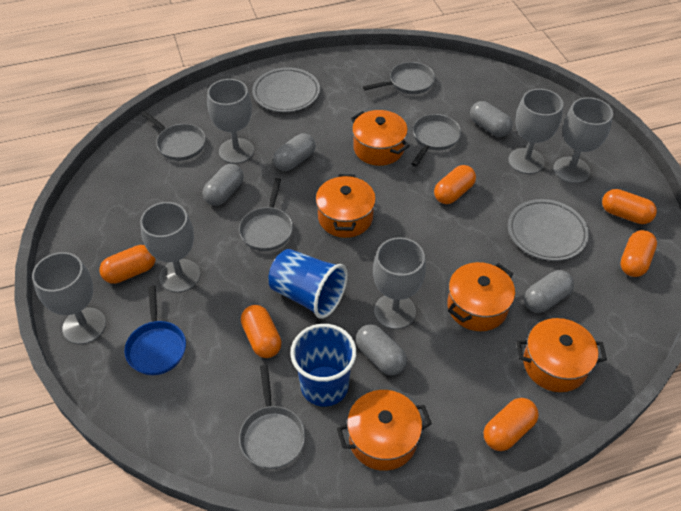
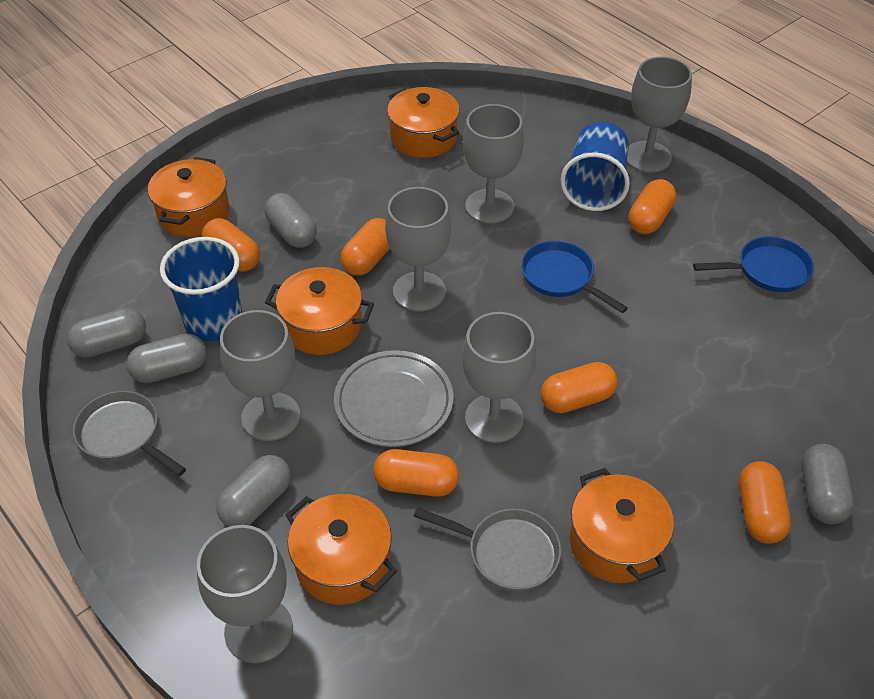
blue pan: [124,285,186,375] = 1 -> [521,241,628,313] [693,236,814,292] = 2
grey pan: [141,111,206,161] [239,178,293,251] [239,365,305,469] [363,62,435,94] [411,114,461,166] = 5 -> [73,391,186,476] [414,507,561,591] = 2
grey plate: [252,67,320,112] [508,199,589,261] = 2 -> [334,350,454,447] = 1

